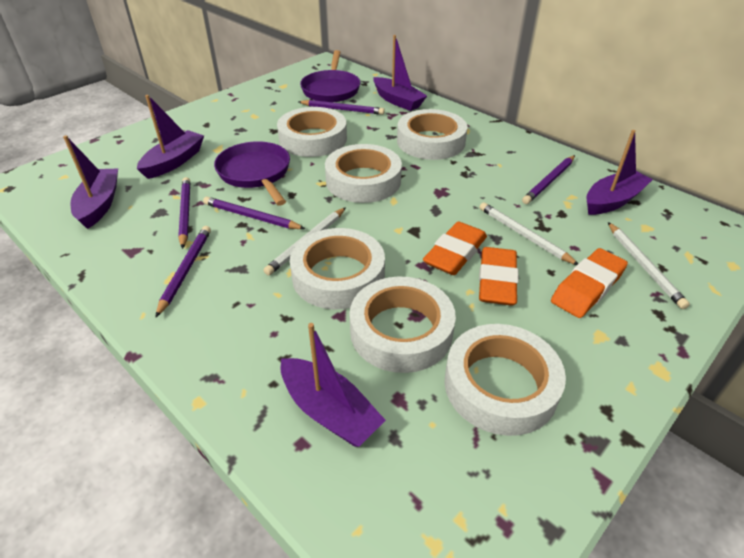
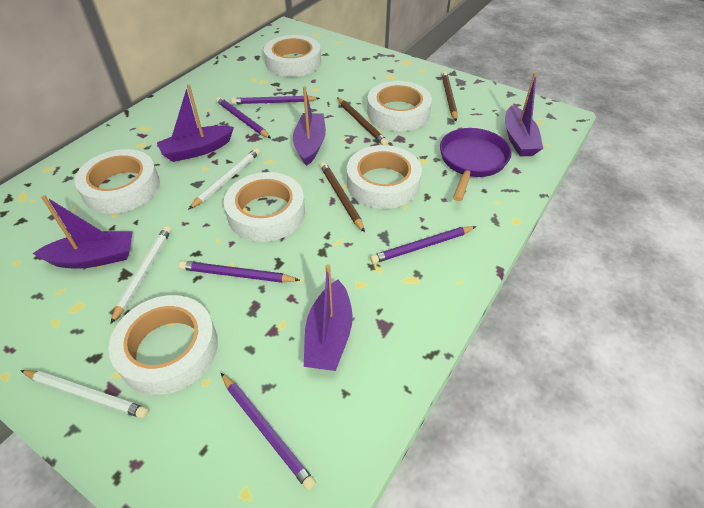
brown pencil: none = 0 -> [320,162,365,232] [337,97,388,145] [441,71,458,121] = 3
orange eraser: [423,221,487,275] [479,247,519,306] [551,248,628,318] = 3 -> none = 0
purple pan: [214,141,290,206] [300,50,360,102] = 2 -> [440,128,512,201] = 1

